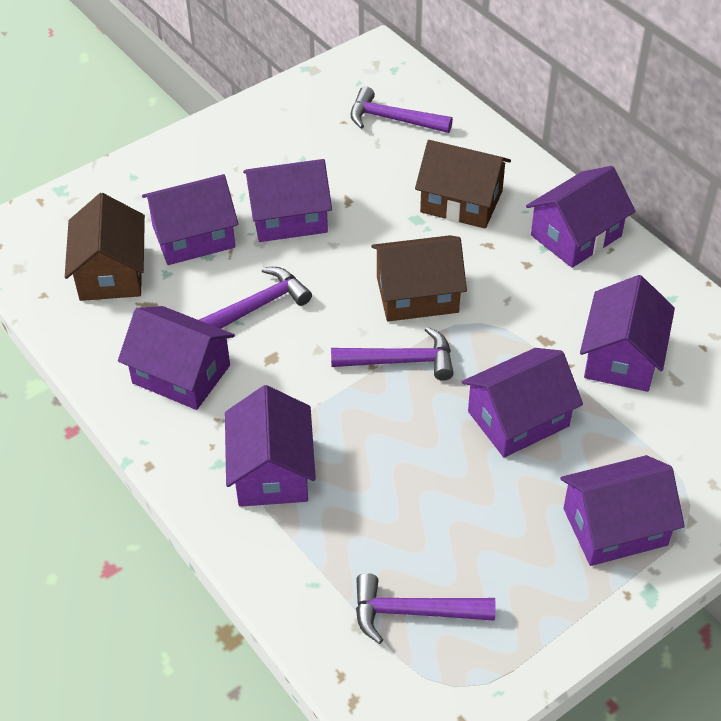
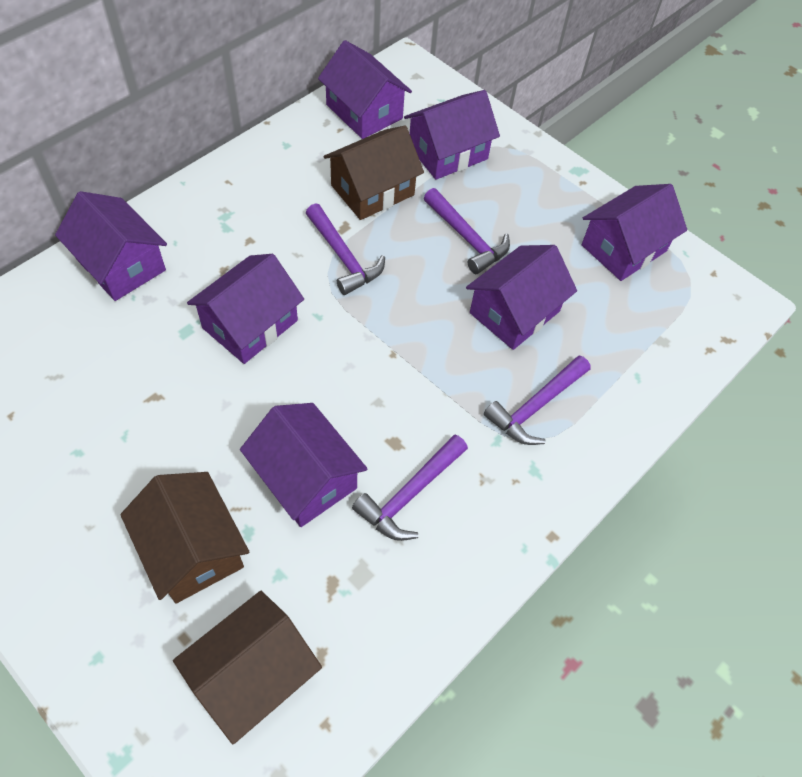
purple house: [118,306,235,410] [142,174,239,265] [225,385,316,507] [243,159,332,242] [462,348,583,458] [526,166,635,268] [560,455,685,566] [580,275,675,392] = 8 -> [55,191,167,301] [187,254,304,364] [240,403,368,527] [318,40,412,139] [404,90,500,180] [466,245,577,350] [582,184,687,281] = 7

